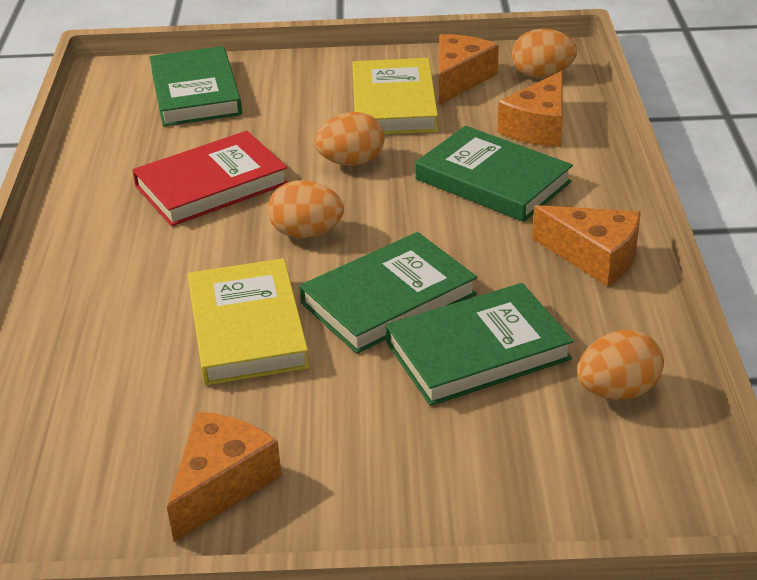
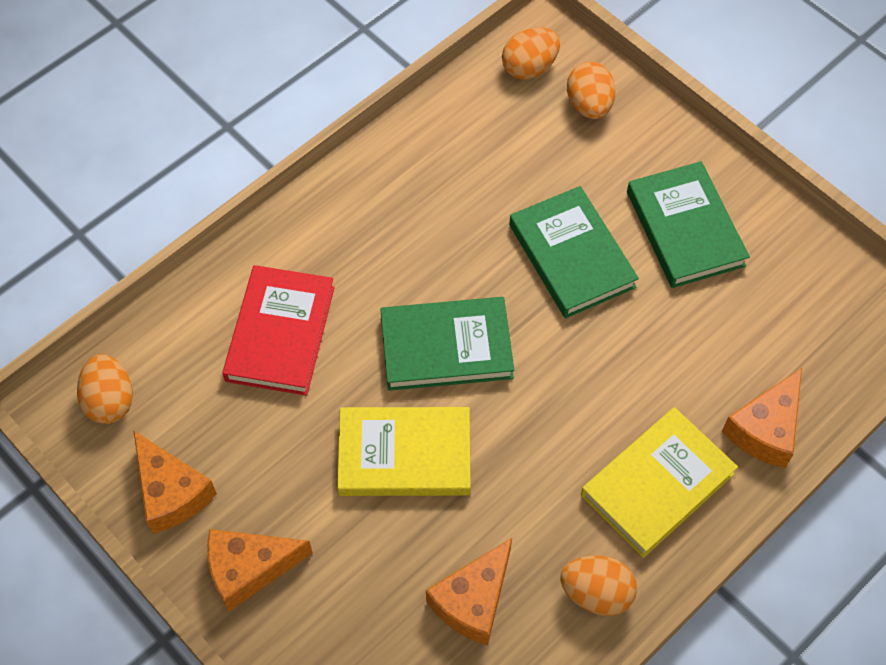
green book: [150,46,242,126] [300,232,477,354] [386,283,574,406] [415,126,573,222] = 4 -> [380,297,514,391] [509,186,639,318] [627,161,750,288] = 3

